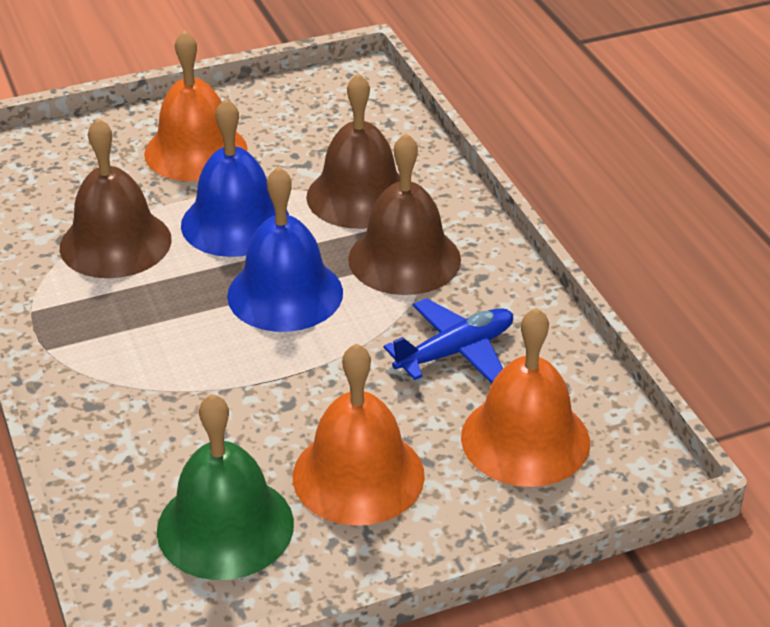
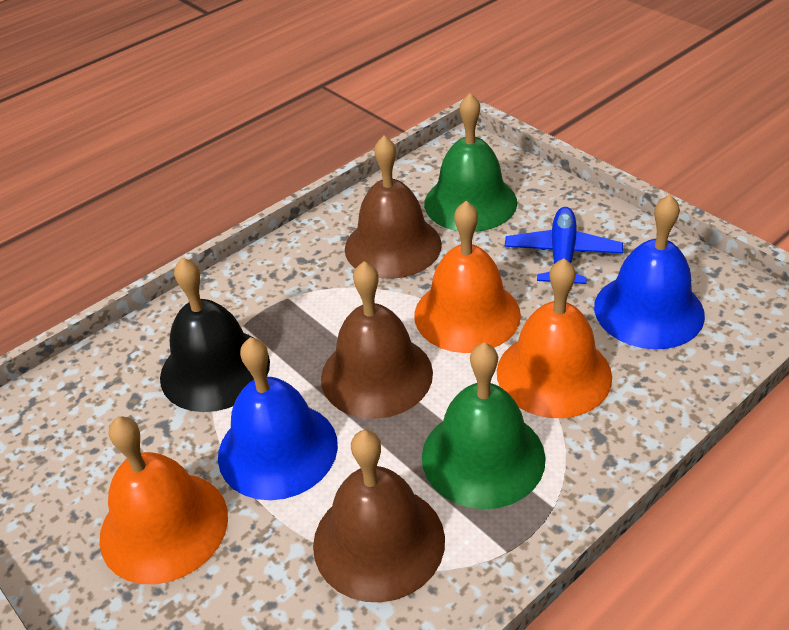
black bell: none = 0 -> [160,258,270,412] = 1
green bell: [157,394,294,580] = 1 -> [422,342,546,509] [424,93,517,232] = 2

